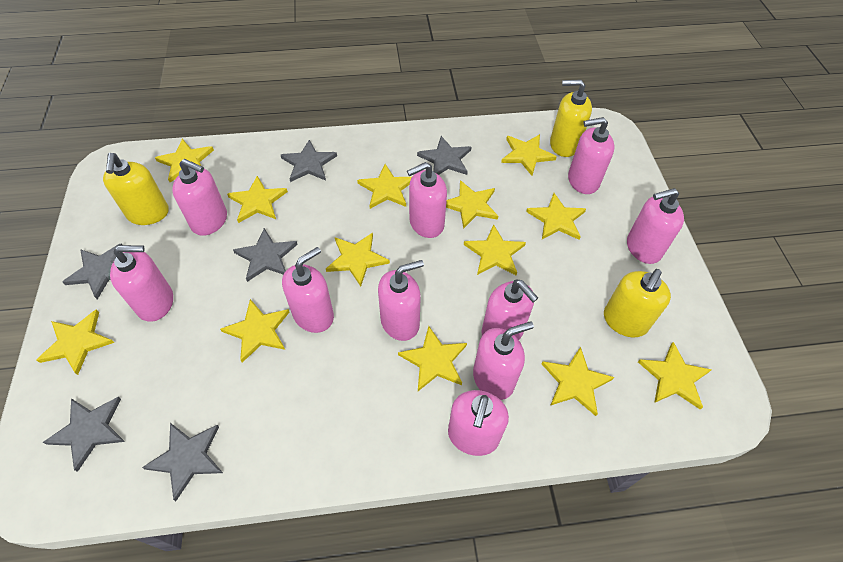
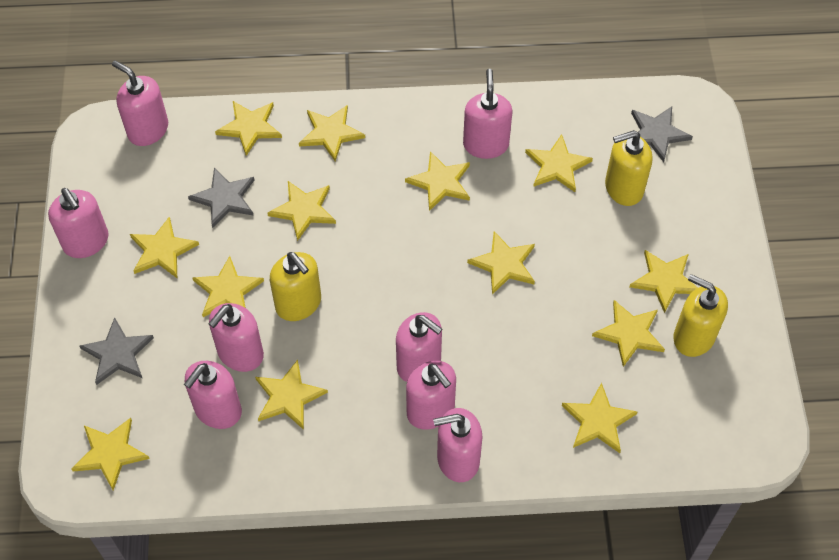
grey star: [43,397,125,472] [63,243,122,300] [142,423,223,501] [233,228,298,282] [281,140,337,182] [417,136,472,175] = 6 -> [80,317,154,385] [188,168,254,228] [631,107,693,162] = 3
pink soap dispenser: [110,245,173,322] [172,159,227,236] [282,247,334,333] [378,260,424,341] [407,162,447,238] [448,390,509,456] [473,321,534,400] [482,280,538,340] [568,117,615,194] [627,188,684,264] = 10 -> [48,188,109,258] [112,61,168,146] [184,361,242,429] [208,303,264,372] [396,312,442,382] [406,361,456,430] [433,408,483,482] [463,69,513,159] = 8

